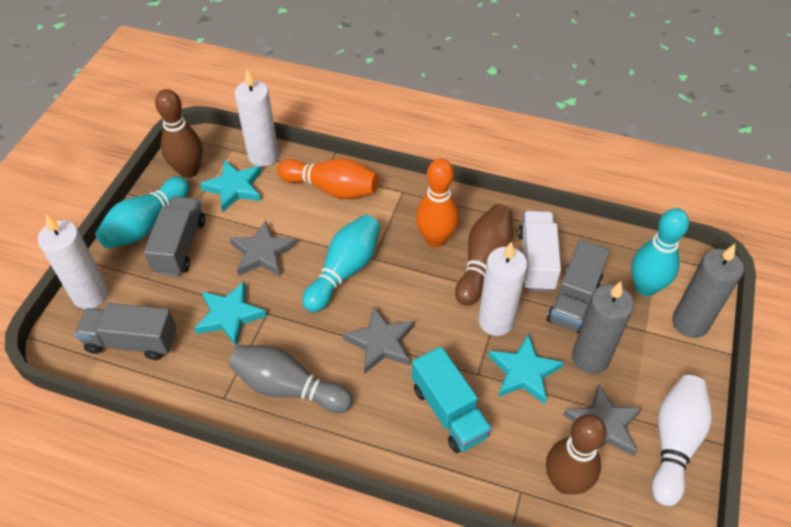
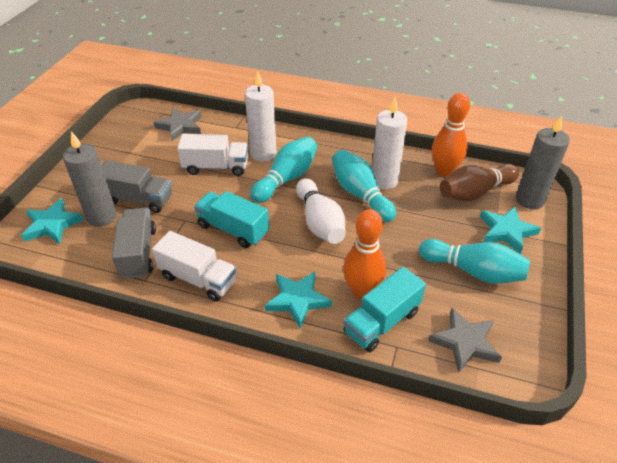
brown bowling pin: [155,89,203,178] [455,204,513,306] [546,414,607,495] = 3 -> [440,164,519,201] = 1
grey bowling pin: [229,345,353,413] = 1 -> none = 0
grey star: [230,220,297,277] [343,307,414,373] [563,384,642,456] = 3 -> [154,107,202,142] [428,308,502,373] = 2
grey truck: [75,303,176,360] [144,197,205,276] [547,239,610,333] = 3 -> [101,160,172,213] [112,208,156,279] = 2
turquoise truck: [412,347,492,453] = 1 -> [194,191,269,248] [343,267,426,352] = 2
white candle: [38,214,108,309] [234,69,279,167] [478,242,527,336] = 3 -> [245,70,276,162] [372,97,407,189] = 2
white truck: [518,211,561,292] = 1 -> [152,231,237,302] [177,134,248,176] = 2

